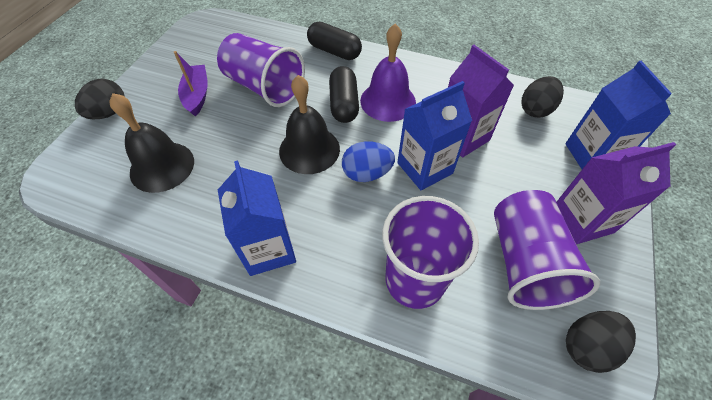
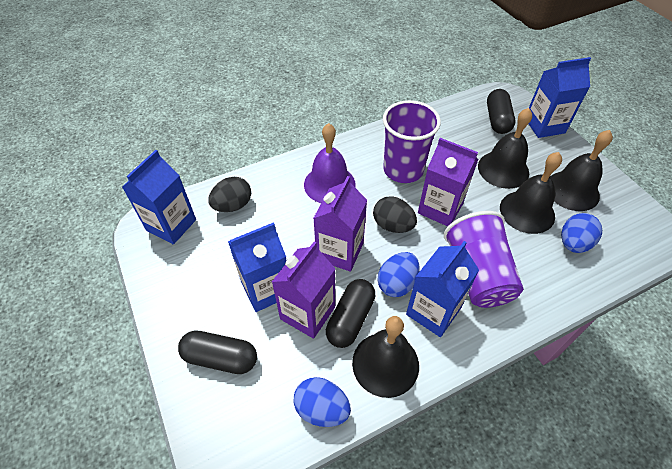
black bell: [109,93,194,193] [279,75,340,174] = 2 -> [352,316,419,398] [478,108,532,189] [500,152,562,234] [550,130,613,211] = 4
black capsule: [307,22,362,60] [329,66,359,123] = 2 -> [178,331,257,374] [326,279,375,348] [487,89,515,134] = 3
black egg: [75,79,125,119] [522,76,564,118] [566,311,636,373] = 3 -> [208,177,251,212] [373,196,417,233] = 2
blue carton: [218,160,296,276] [397,81,472,190] [565,61,672,169] = 3 -> [122,150,196,244] [228,222,286,312] [406,241,479,337] [529,57,591,138] = 4
blue egg: [342,141,395,182] = 1 -> [294,377,351,427] [377,252,419,297] [561,213,602,253] = 3
purple boat: [174,51,208,117] = 1 -> none = 0
purple carton: [448,45,514,157] [557,142,676,244] = 2 -> [272,242,336,339] [313,176,367,272] [418,138,478,226] = 3
purple cup: [217,33,305,107] [382,196,479,309] [494,190,600,310] = 3 -> [383,100,441,183] [444,211,523,308] = 2

